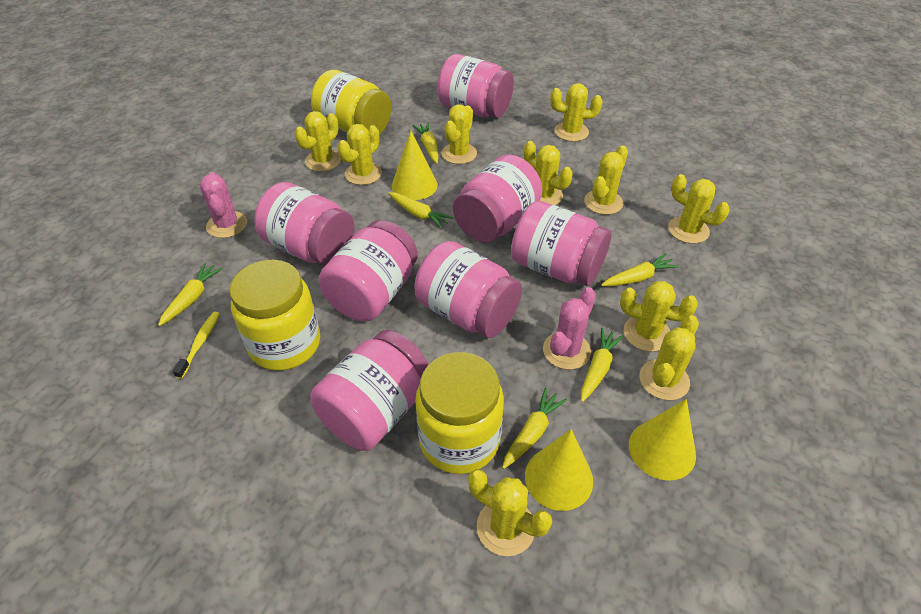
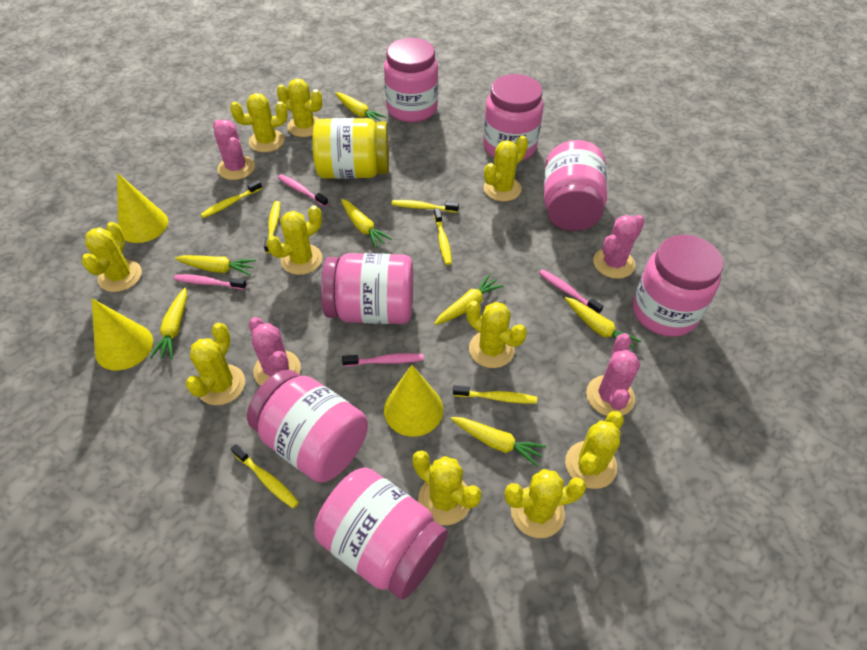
pink cactus: [200,172,247,238] [543,287,596,370] = 2 -> [213,120,255,180] [248,317,301,386] [586,333,640,416] [593,215,645,279] = 4
pink toothbrush: none = 0 -> [174,274,247,290] [278,174,328,207] [342,353,424,367] [539,269,603,314] = 4
yellow carrot: [158,263,223,326] [388,192,453,229] [412,123,438,164] [502,388,567,469] [581,328,624,402] [601,253,678,286] = 6 -> [150,288,187,359] [175,255,256,275] [335,92,386,121] [341,199,392,248] [434,274,504,325] [451,417,546,467] [565,297,641,348] = 7
yellow jar: [229,260,320,370] [311,70,391,135] [415,352,504,474] = 3 -> [312,118,389,179] = 1
yellow toothbrush: [173,312,220,379] = 1 -> [201,180,262,218] [231,444,299,508] [264,201,280,253] [392,200,459,213] [434,208,452,265] [453,385,537,404] = 6

